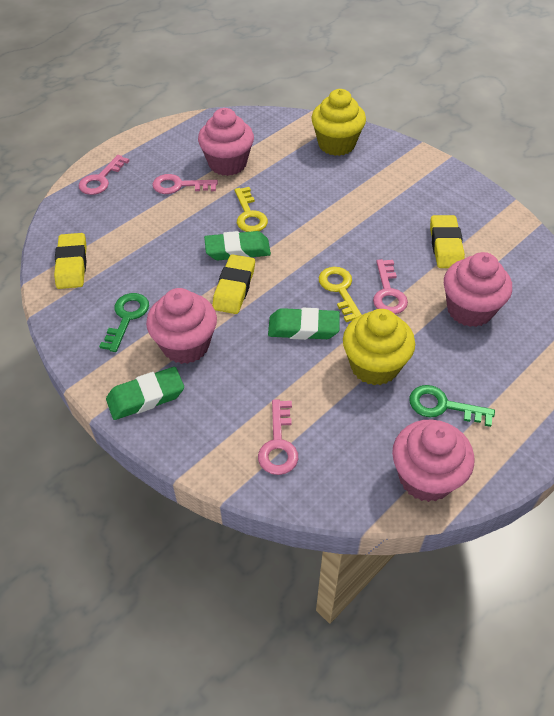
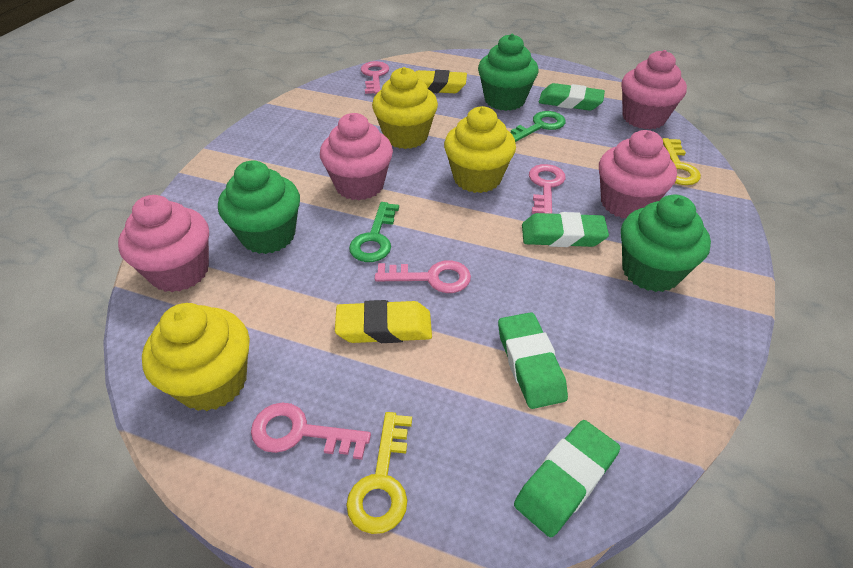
green cupcake: none = 0 -> [218,160,300,254] [478,34,538,111] [621,195,711,292] = 3
green eraser: [106,367,184,420] [204,231,271,260] [268,308,340,340] = 3 -> [498,312,568,409] [514,420,620,537] [522,212,609,247] [539,83,605,111] = 4
yellow cupcake: [311,89,366,156] [343,309,415,385] = 2 -> [142,303,250,411] [372,67,438,149] [444,106,516,193] = 3
yellow eraser: [54,233,87,289] [212,254,255,314] [430,215,465,268] = 3 -> [335,300,432,343] [416,70,467,93] = 2

